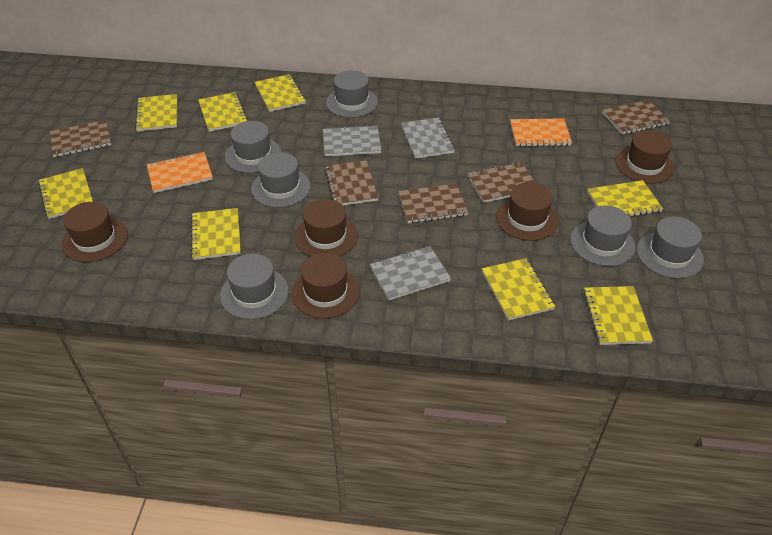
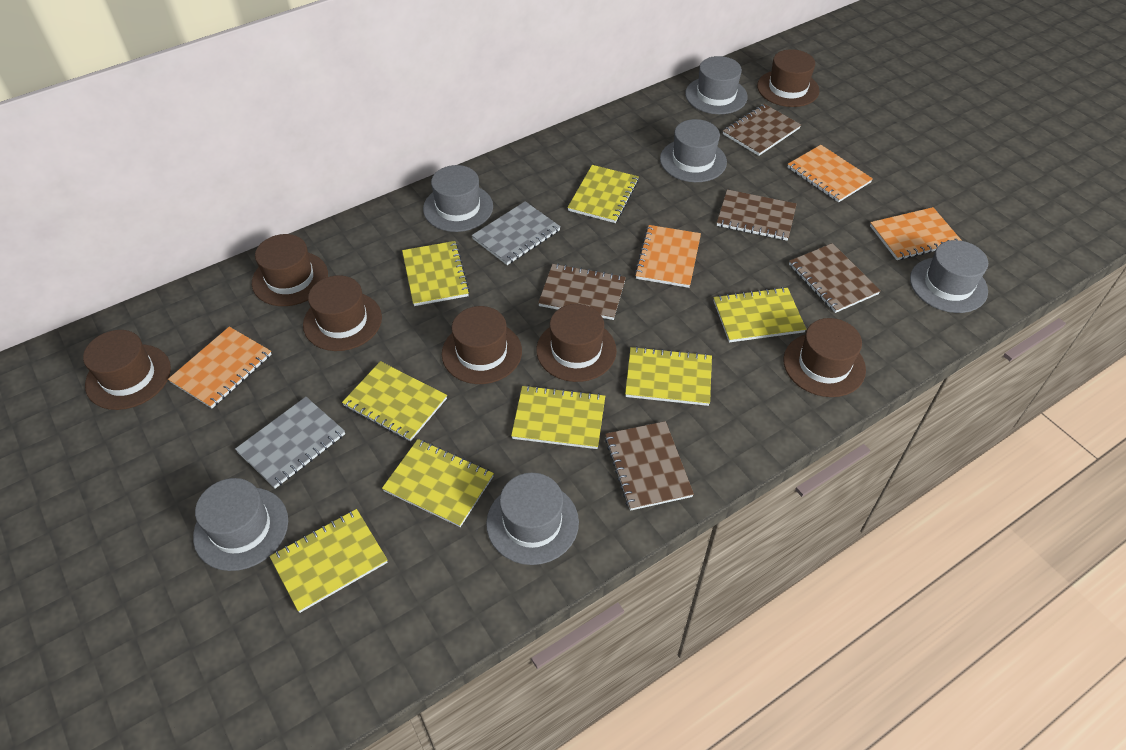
brown hat: [62,202,128,262] [292,253,360,319] [295,199,358,257] [496,182,559,241] [616,130,674,184] = 5 -> [83,330,171,410] [252,234,328,306] [303,275,382,351] [442,306,522,384] [537,304,617,382] [757,49,820,107] [783,318,866,397] = 7
grey notebook: [323,125,381,157] [370,246,451,300] [401,117,455,159] = 3 -> [235,397,345,488] [472,201,561,265] = 2
orange notebook: [147,152,213,193] [510,118,572,147] = 2 -> [168,327,272,408] [635,225,701,288] [788,145,873,202] [870,207,962,260] = 4

